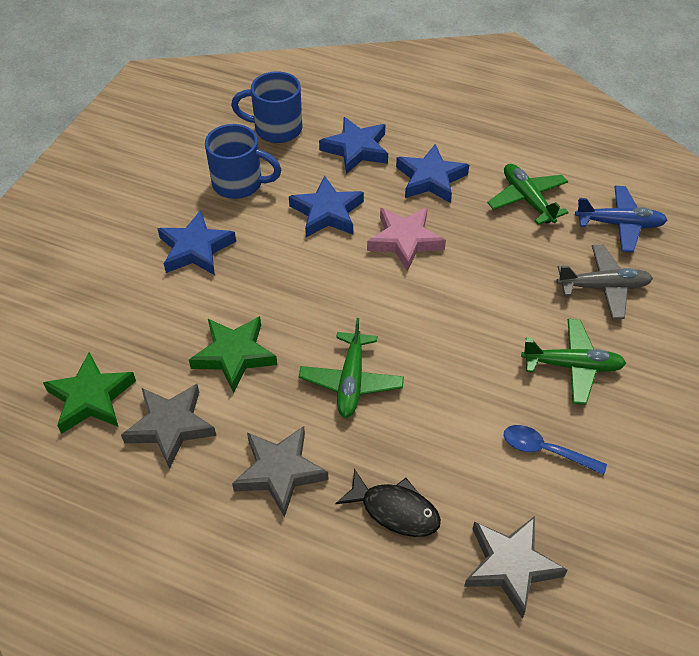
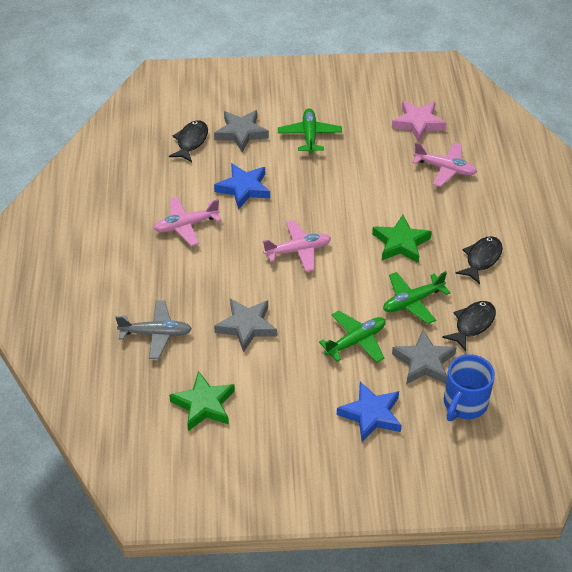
black fish: [336,469,441,537] = 1 -> [169,120,208,162] [442,301,496,351] [456,236,503,284] = 3
blue mug: [205,124,281,199] [231,71,302,143] = 2 -> [444,354,495,421] = 1
blue plane: [575,186,667,252] = 1 -> none = 0
blue spoon: [504,425,607,475] = 1 -> none = 0
blue star: [157,210,236,275] [289,175,364,237] [319,117,388,174] [396,144,469,203] = 4 -> [214,163,270,210] [337,381,402,442] = 2
pink plane: none = 0 -> [153,197,221,246] [263,220,331,272] [412,142,477,187] = 3

